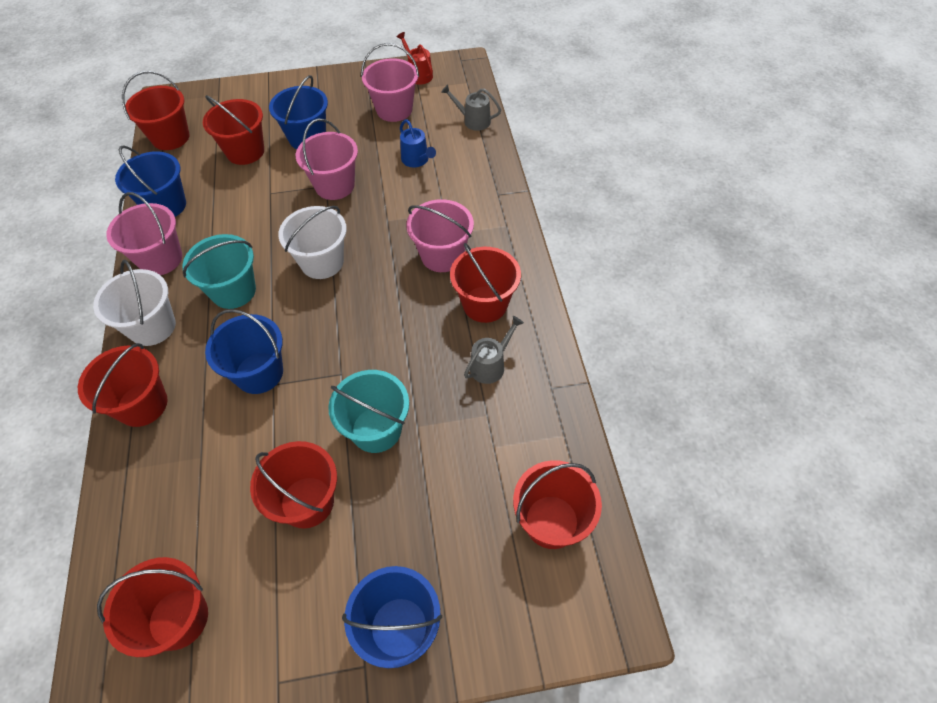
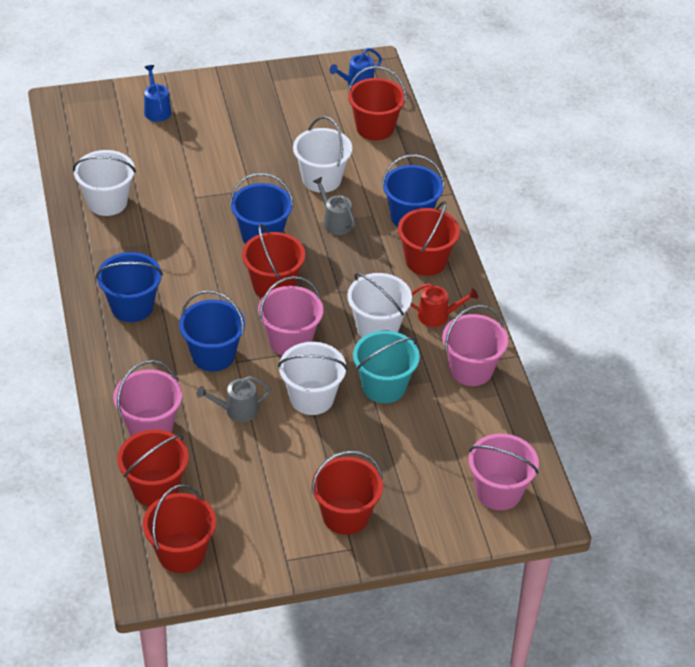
blue watering can: [400,119,436,167] = 1 -> [144,65,172,122] [330,48,382,87] = 2
red bucket: [78,343,168,427] [97,557,208,657] [122,71,190,150] [203,95,264,165] [250,441,337,529] [450,243,521,323] [513,460,602,549] = 7 -> [117,430,189,506] [143,484,216,573] [242,224,305,298] [312,450,383,535] [348,66,406,140] [398,201,460,276] = 6
turquoise bucket: [182,234,256,309] [328,370,409,453] = 2 -> [353,331,420,403] = 1
white bucket: [93,260,176,346] [278,206,347,279] = 2 -> [73,150,136,216] [278,342,348,415] [293,116,352,193] [347,273,412,337] = 4

